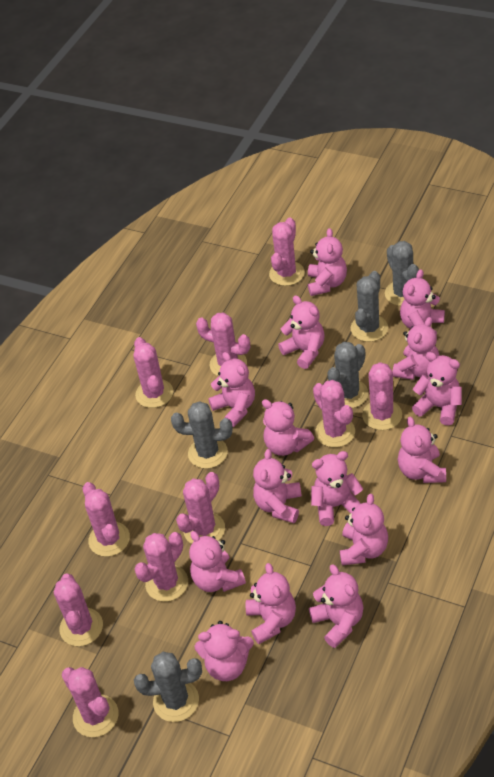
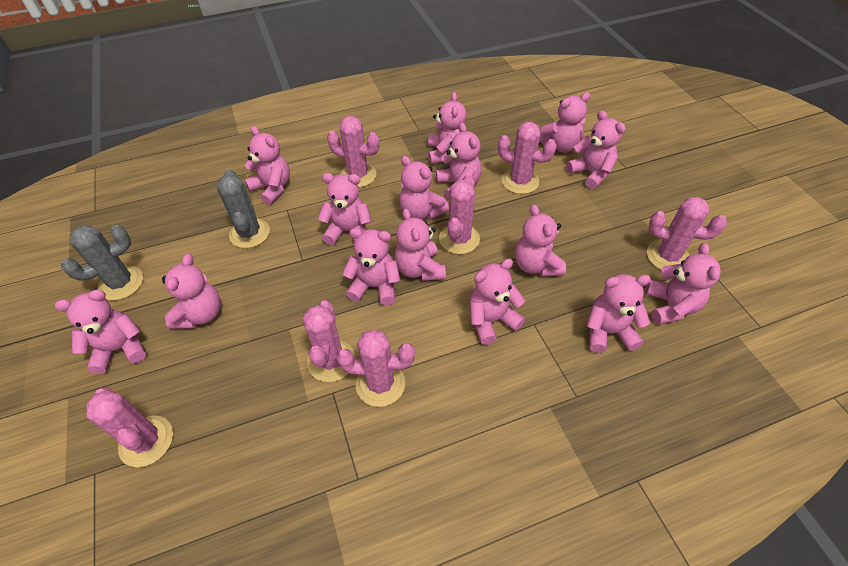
grey cactus: [134,652,202,722] [171,401,232,469] [327,342,368,408] [351,271,388,342] [385,241,419,306] = 5 -> [61,225,143,300] [217,170,270,248] = 2
pink cactus: [54,573,103,646] [62,667,119,737] [82,482,130,557] [134,337,173,408] [134,532,188,602] [176,472,225,544] [196,313,250,376] [269,218,305,286] [313,380,355,447] [362,362,402,430] = 10 -> [86,388,173,467] [302,300,355,382] [327,116,379,188] [336,329,415,407] [439,174,480,254] [498,122,557,194] [647,197,727,270] = 7

